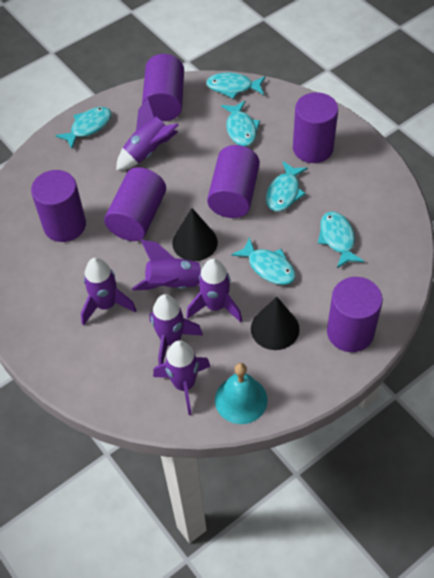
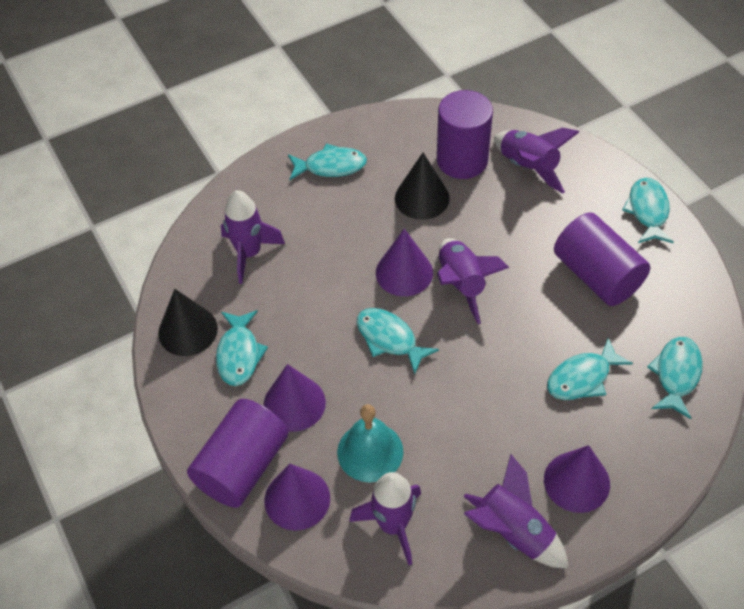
purple cone: none = 0 -> [264,364,326,432] [265,464,330,531] [376,229,433,296] [544,445,610,513] = 4
purple cylinder: [31,170,86,242] [104,167,166,241] [142,54,184,121] [207,145,260,218] [293,92,338,163] [327,277,383,352] = 6 -> [187,399,288,508] [437,90,493,179] [554,212,650,306] = 3
purple rocket: [81,258,137,326] [116,98,179,170] [132,239,204,290] [149,294,203,365] [153,340,211,415] [186,259,242,322] = 6 -> [221,190,285,284] [349,472,421,565] [437,238,510,324] [463,454,569,568] [494,128,579,193] = 5

